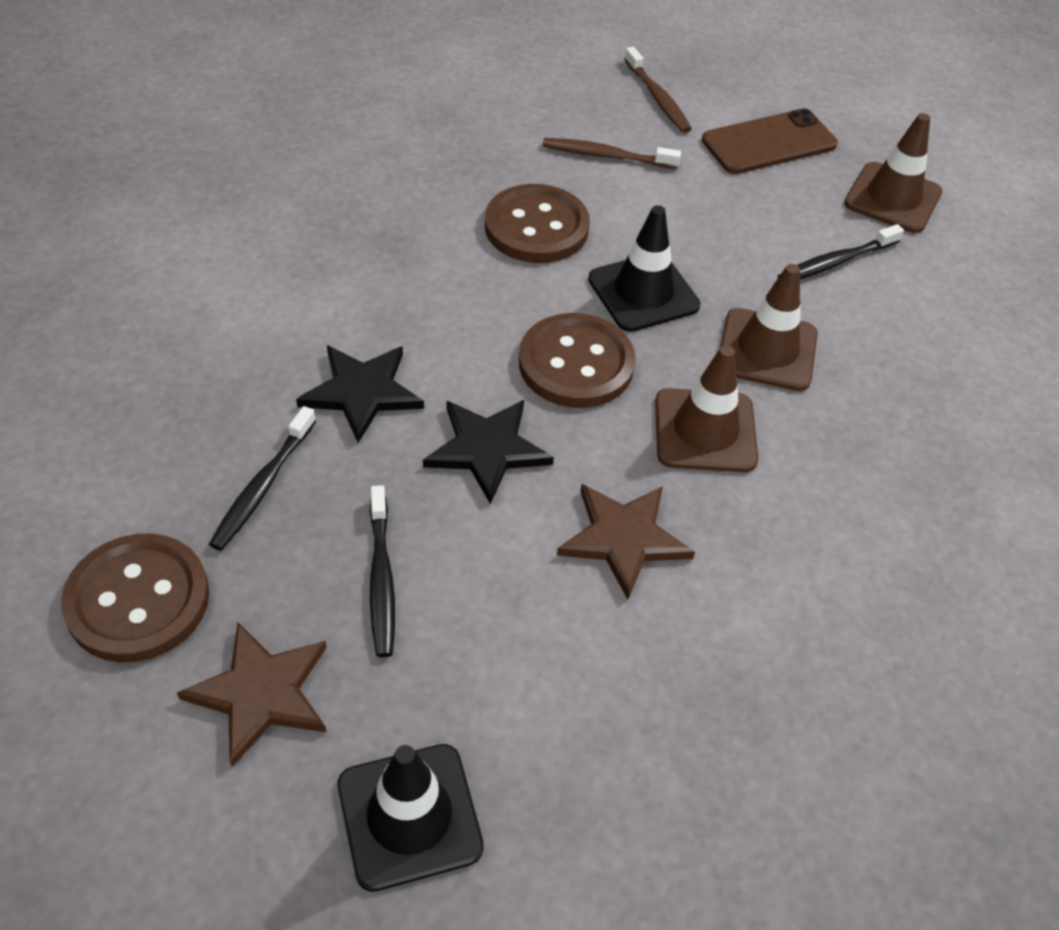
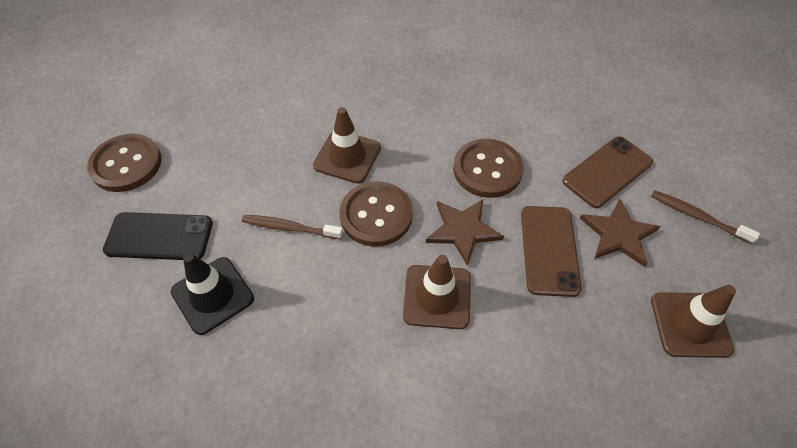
black phone: none = 0 -> [103,212,213,260] = 1
black star: [296,345,424,443] [423,400,554,504] = 2 -> none = 0
black toothbrush: [209,406,316,551] [370,485,395,657] [777,224,904,280] = 3 -> none = 0
black traffic cone: [337,744,484,892] [588,205,700,332] = 2 -> [171,253,254,335] = 1
brown phone: [702,108,838,174] = 1 -> [521,206,582,297] [562,136,653,208] = 2

